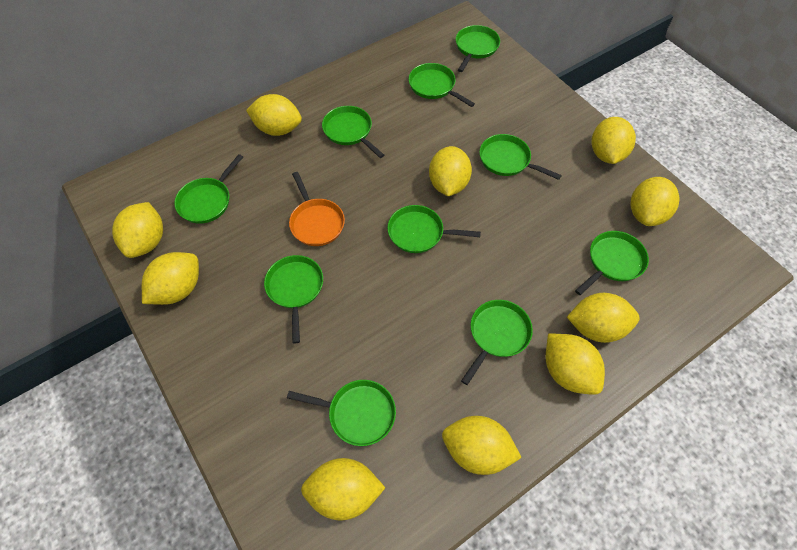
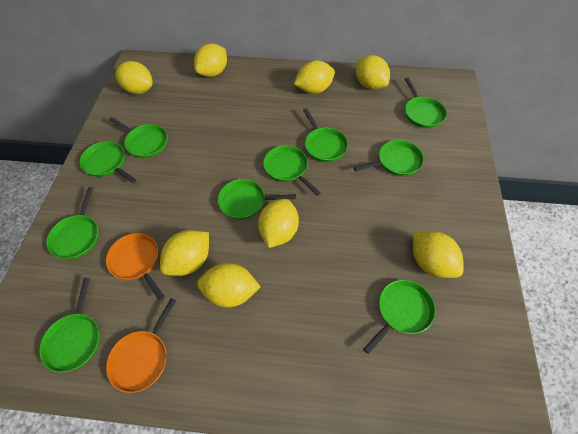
orange pan: [289,172,345,246] = 1 -> [106,233,164,300] [106,298,176,393] = 2
yellow lemon: [112,202,163,258] [142,252,199,305] [246,94,302,136] [301,458,385,521] [429,146,472,196] [442,416,522,475] [546,333,605,395] [567,293,640,343] [592,117,636,164] [631,177,680,226] = 10 -> [115,61,153,94] [160,230,209,276] [194,43,227,77] [197,263,261,307] [258,199,299,248] [294,60,335,94] [356,55,390,90] [413,231,464,278] = 8

